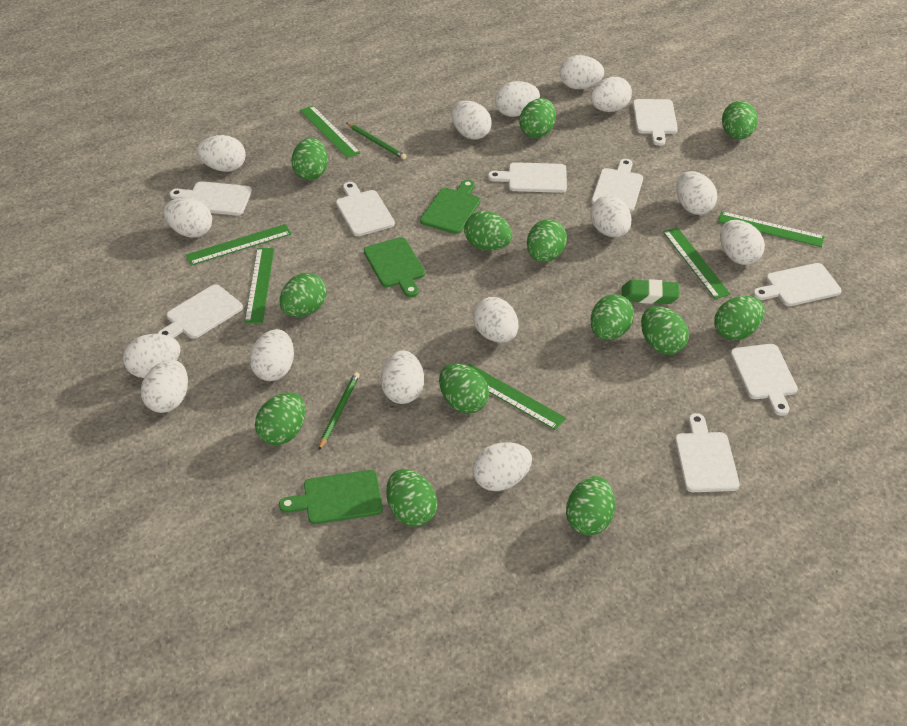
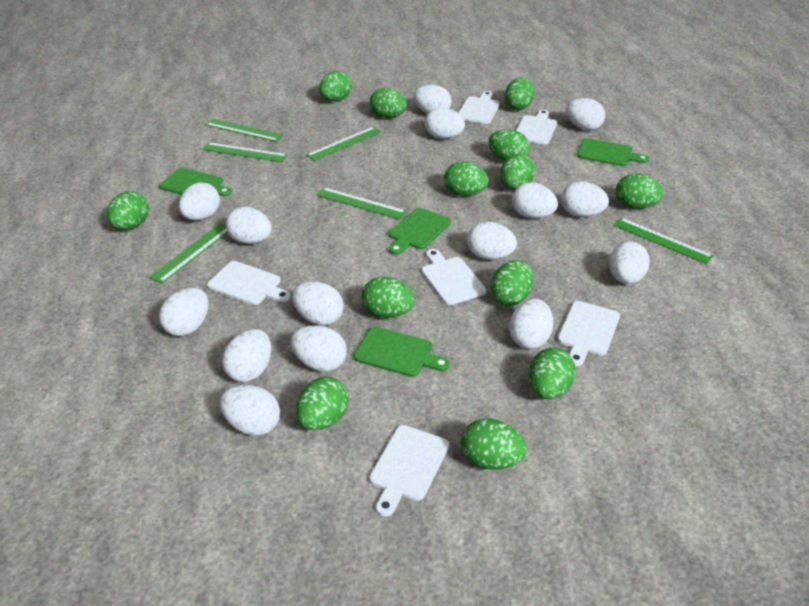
green cutting board: [279,470,383,524] [364,237,425,297] [420,180,480,234] = 3 -> [159,168,232,197] [354,327,450,377] [389,208,451,255] [577,138,649,166] = 4
green eraser: [622,279,679,304] = 1 -> none = 0
green pencil: [319,372,360,450] [347,123,406,160] = 2 -> none = 0
white cutting board: [157,284,243,339] [170,181,252,216] [336,182,395,236] [488,162,567,193] [591,159,643,212] [633,99,678,146] [675,413,740,492] [730,344,798,416] [753,263,841,306] = 9 -> [207,261,290,305] [369,425,449,517] [422,249,486,305] [458,91,500,124] [516,110,557,145] [558,301,620,366] = 6

